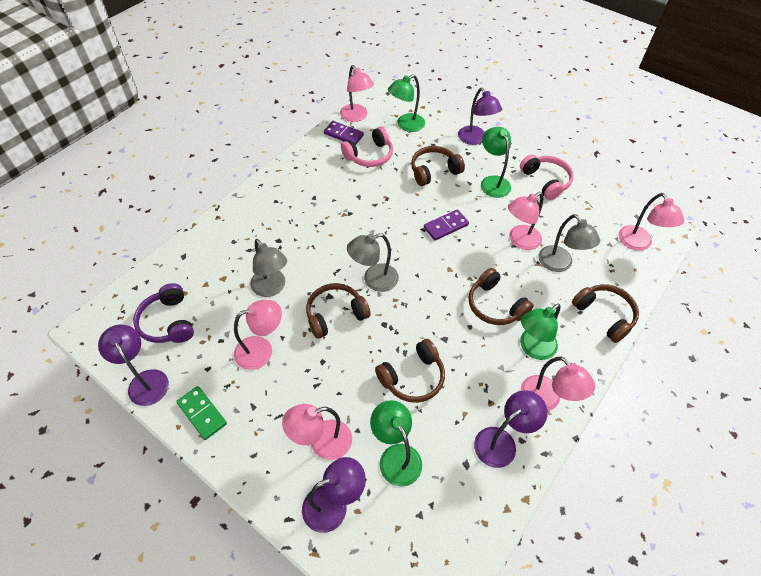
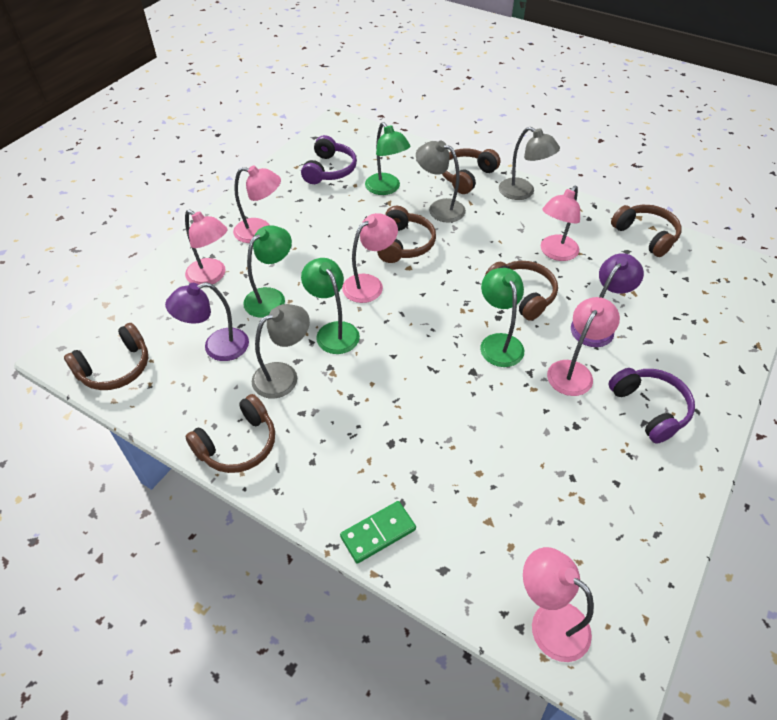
brown headphones: [306,283,371,339] [375,339,445,403] [411,146,465,186] [468,268,533,325] [572,284,639,343] = 5 -> [64,323,148,390] [185,394,275,473] [377,206,436,263] [442,149,500,194] [485,261,558,321] [611,205,682,257] = 6
pink headphones: [341,127,393,167] [520,154,574,200] = 2 -> none = 0
purple domino: [324,121,364,145] [424,209,469,240] = 2 -> none = 0
purple headphones: [133,283,194,343] = 1 -> [301,135,357,184] [608,368,695,444] = 2
purple lamp: [98,325,169,406] [302,457,366,533] [458,88,502,145] [474,390,548,468] = 4 -> [165,282,249,361] [571,253,644,347] = 2

